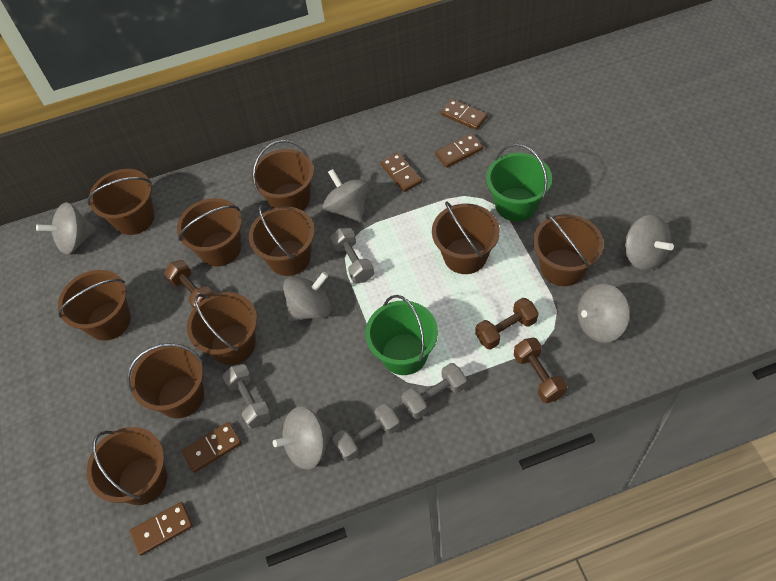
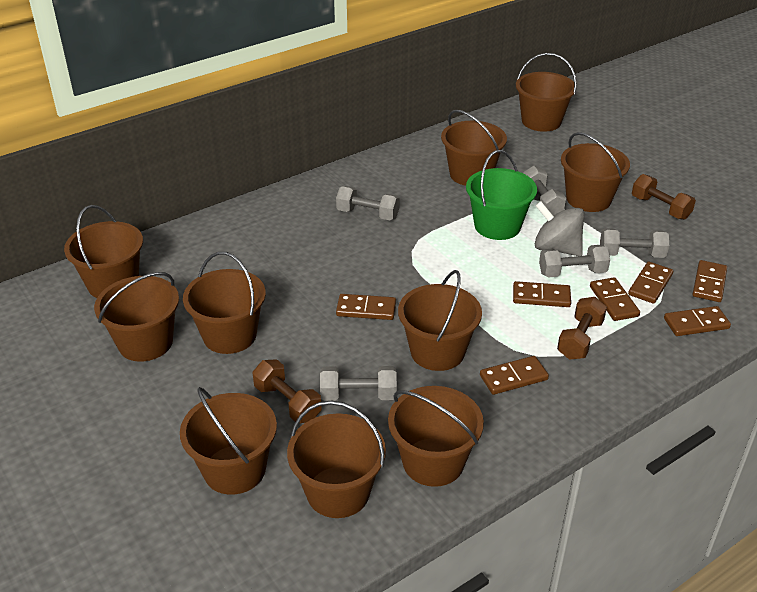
brown domino: [130,502,193,556] [182,422,241,473] [380,152,422,192] [435,133,483,168] [441,99,488,130] = 5 -> [336,294,396,320] [480,356,549,395] [513,281,571,307] [590,277,640,321] [628,261,673,304] [664,306,731,336] [693,260,727,302] = 7
green bucket: [365,295,438,375] [486,144,552,222] = 2 -> [466,150,537,240] = 1
grey dumbbell: [222,364,272,429] [331,228,374,283] [332,404,400,462] [401,363,467,419] = 4 -> [320,366,397,401] [336,186,400,220] [523,166,566,216] [539,245,610,278] [600,228,669,258] = 5
grey spinning top: [36,202,97,254] [273,406,333,470] [283,272,331,321] [323,169,368,222] [577,284,630,343] [625,215,674,271] = 6 -> [535,201,584,256] = 1

